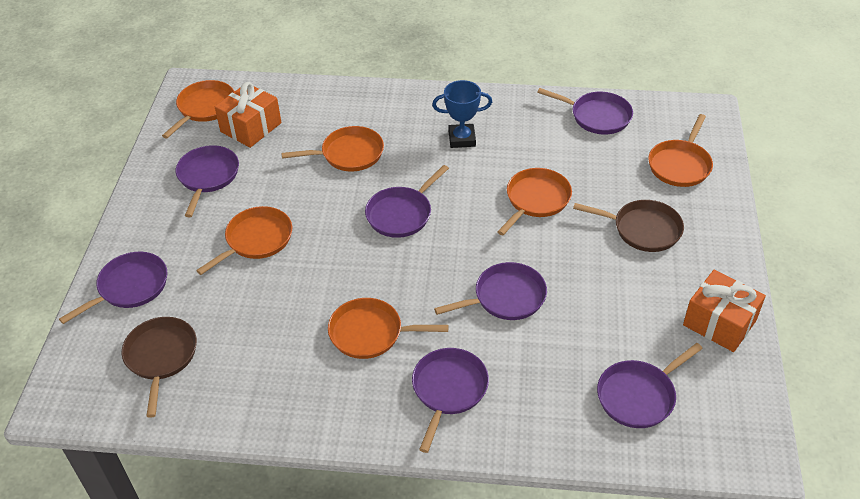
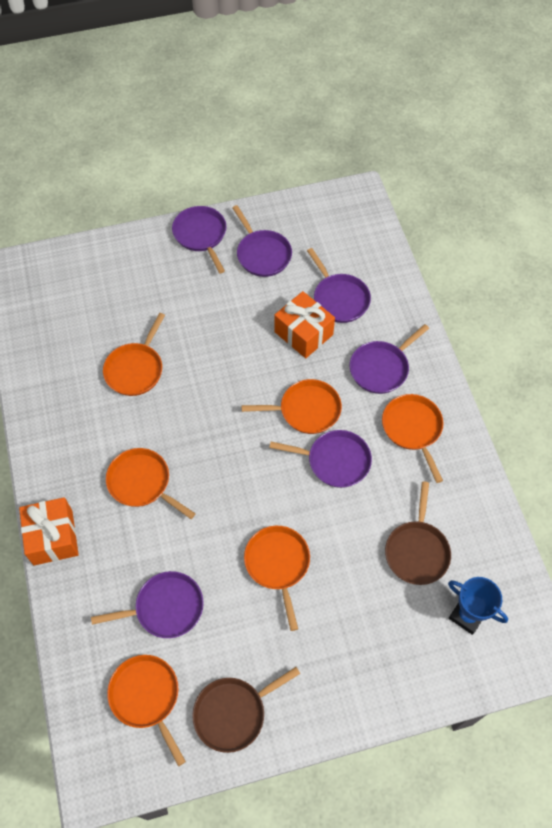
purple pan: [59,252,167,324] [176,145,239,217] [365,165,449,238] [412,348,489,453] [434,262,547,320] [537,88,633,134] [597,343,703,428] = 7 -> [91,571,204,638] [172,206,226,274] [232,205,292,277] [269,430,372,488] [307,248,371,323] [350,324,429,394] = 6

